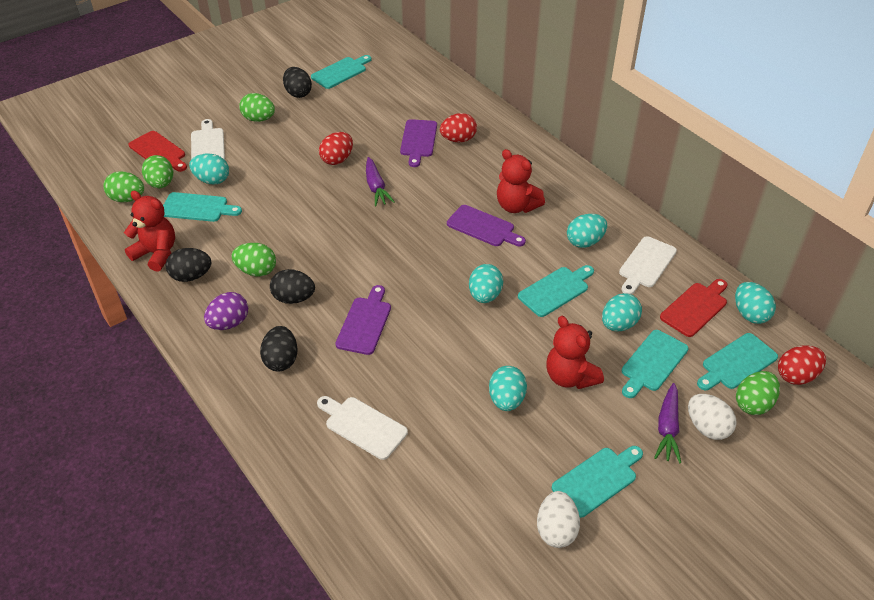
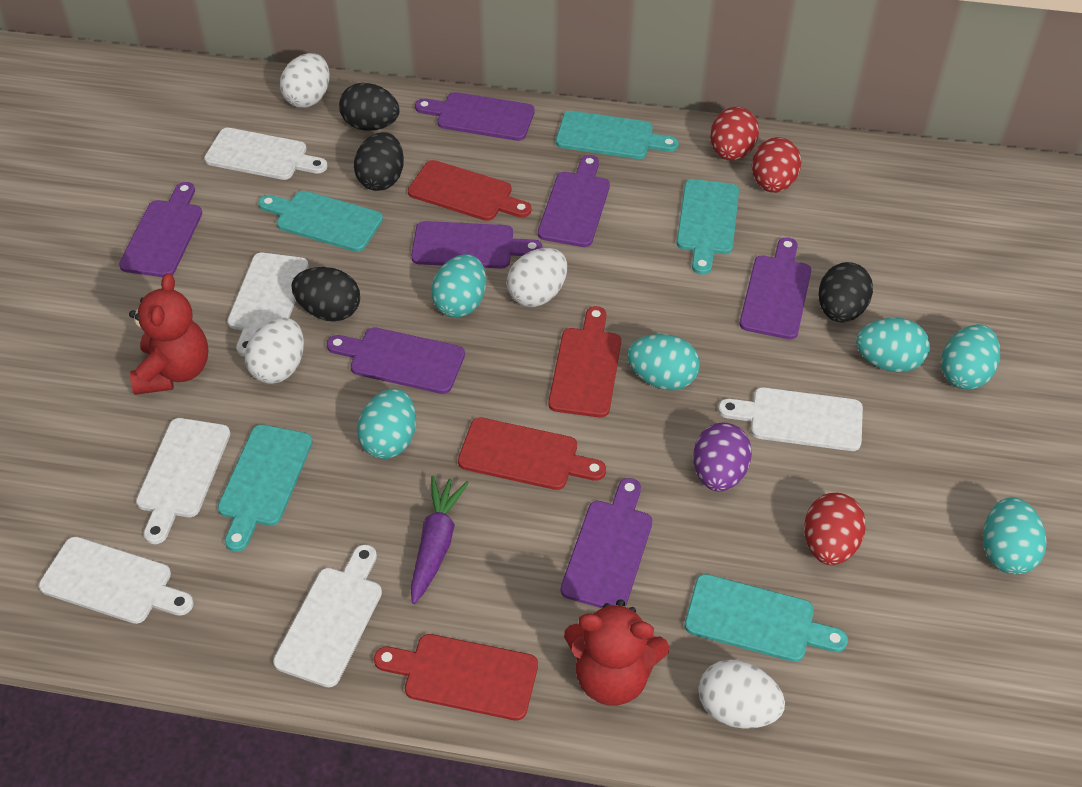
green egg: [103,171,144,202] [142,155,173,188] [231,243,276,276] [239,93,275,122] [736,371,780,415] = 5 -> none = 0
purple carrot: [366,157,395,206] [654,383,681,463] = 2 -> [410,476,469,604] = 1
purple cutting board: [335,285,391,355] [400,119,437,167] [447,205,526,246] = 3 -> [119,182,202,277] [327,327,465,394] [411,221,543,269] [415,92,535,141] [538,155,610,247] [561,478,652,608] [739,237,811,339] = 7
red cutting board: [129,131,187,172] [660,279,727,337] = 2 -> [374,634,538,721] [408,160,531,221] [458,417,606,490] [549,306,621,418] = 4
red teddy bear: [124,191,175,272] [497,149,545,213] [546,316,604,389] = 3 -> [129,273,208,395] [564,599,669,706] = 2
turquoise cutting board: [163,192,242,222] [311,55,372,89] [518,265,594,317] [552,446,643,518] [622,330,689,398] [697,333,778,390] = 6 -> [218,425,312,552] [258,191,383,252] [556,111,679,159] [677,179,739,275] [685,574,848,662] = 5
white cutting board: [191,119,225,160] [317,396,408,460] [619,236,677,294] = 3 -> [39,537,194,624] [136,418,230,544] [204,128,328,180] [227,253,309,357] [273,544,382,687] [718,387,863,451] = 6
white egg: [537,491,580,548] [688,394,736,440] = 2 -> [245,317,304,384] [280,53,330,108] [507,248,567,307] [698,660,785,729] = 4

